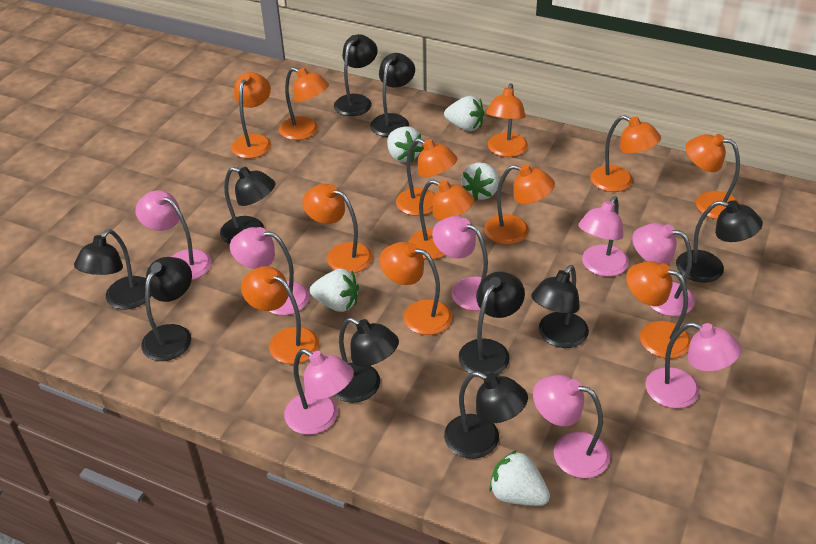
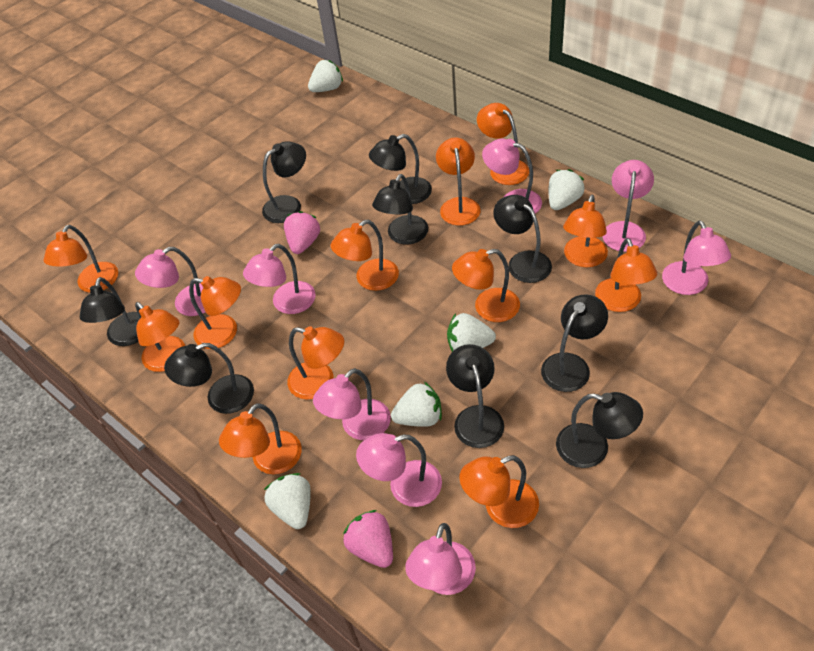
black lamp: [74,229,151,309] [141,257,192,361] [220,167,275,244] [334,34,378,116] [334,317,399,403] [370,53,415,137] [444,371,528,459] [459,272,525,375] [531,265,589,348] [676,200,763,282] = 10 -> [80,277,140,346] [164,343,254,414] [262,141,306,223] [369,134,432,204] [372,174,428,244] [446,344,504,448] [493,195,552,283] [541,294,608,392] [556,392,643,468] = 9
pink strawberry: none = 0 -> [284,211,320,254] [343,510,393,568] = 2

